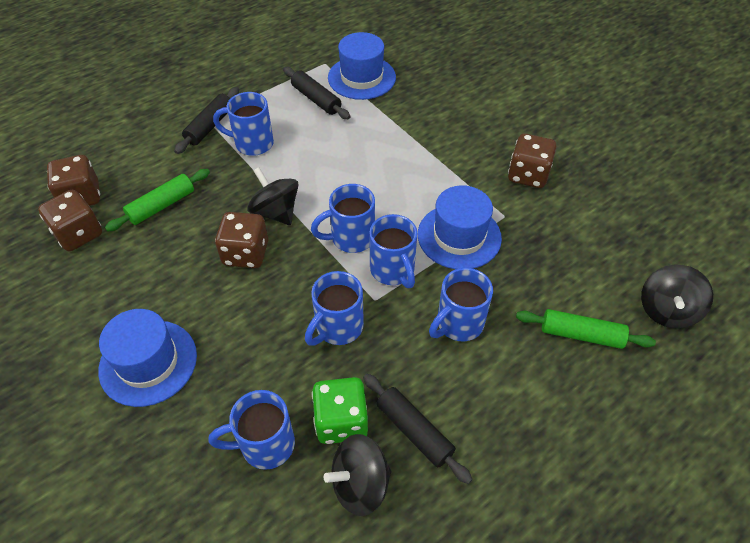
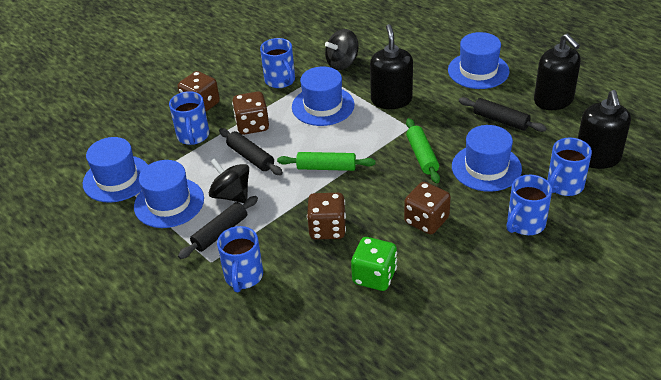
black soap dispenser: none = 0 -> [370,24,413,109] [534,34,581,110] [578,90,631,169] = 3
black spinning top: [247,167,298,225] [324,434,392,516] [641,265,713,328] = 3 -> [209,158,249,203] [325,29,359,70] = 2
blue hat: [98,309,197,407] [328,32,396,100] [418,185,502,269] = 3 -> [83,137,148,203] [134,160,204,228] [292,67,355,126] [448,32,509,89] [452,125,522,192] = 5
blue mug: [209,390,295,470] [213,92,274,156] [305,271,364,346] [311,184,375,253] [369,214,417,288] [429,268,493,341] = 6 -> [169,91,209,145] [217,226,263,292] [260,38,295,88] [507,175,552,235] [547,137,592,196] = 5

